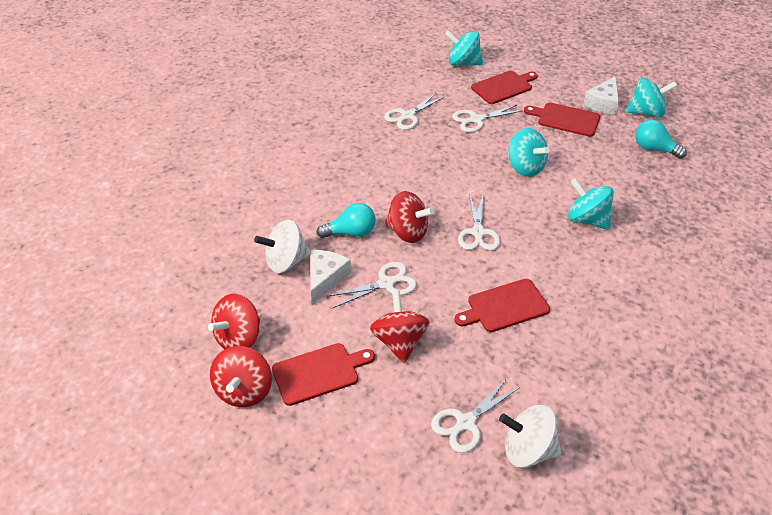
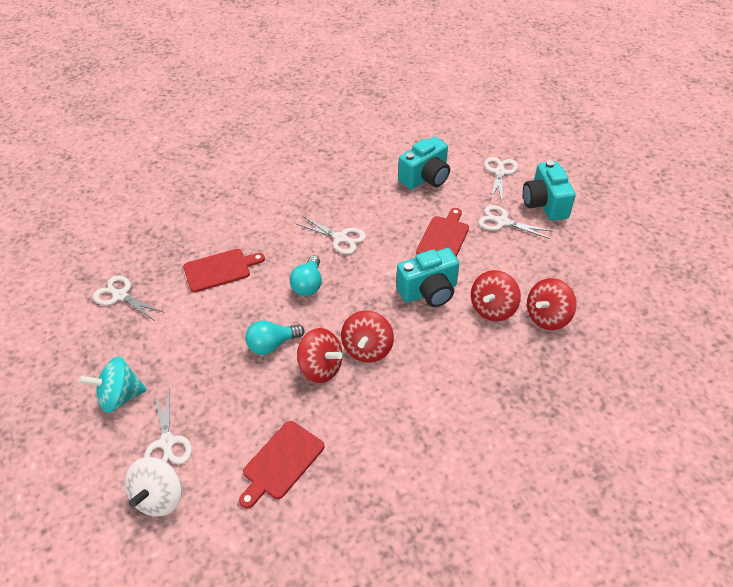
red cutting board: [272,343,375,406] [454,279,550,332] [471,71,538,104] [524,103,600,137] = 4 -> [183,249,265,292] [239,421,324,509] [416,208,469,257] = 3
turquoise camera: none = 0 -> [396,248,459,307] [398,137,450,189] [523,160,576,221] = 3
turquoise spinning top: [445,30,483,65] [508,128,550,177] [568,178,614,230] [626,77,677,117] = 4 -> [79,357,147,413] = 1
white cheese: [311,250,351,305] [583,76,619,115] = 2 -> none = 0
white spinning top: [254,220,311,273] [499,405,561,468] = 2 -> [125,457,182,516] = 1

